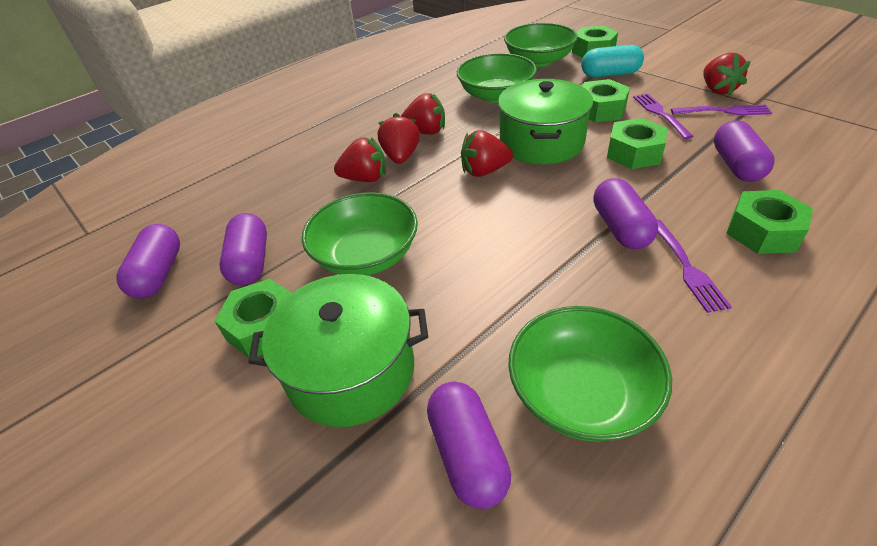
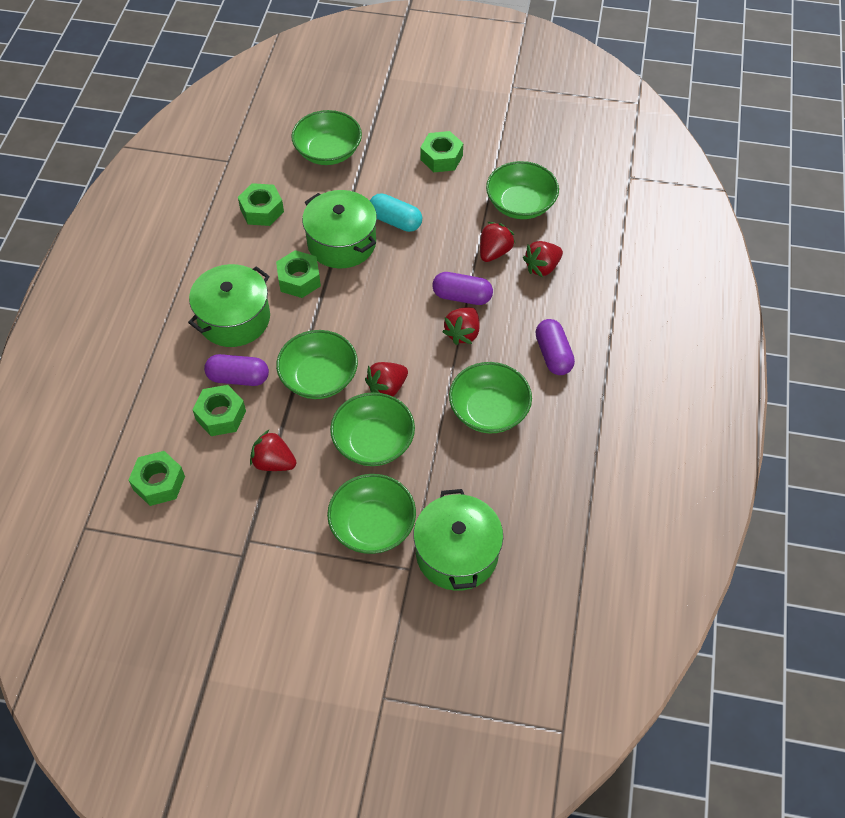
green bowl: [302,192,418,276] [457,53,537,103] [504,23,578,67] [508,306,672,442] = 4 -> [276,330,358,399] [291,110,362,165] [327,474,416,554] [330,392,415,466] [449,362,532,433] [486,161,559,219] = 6
green pot: [248,274,428,427] [498,79,593,164] = 2 -> [188,264,270,347] [302,190,377,268] [413,489,503,591] = 3
purple capsule: [116,224,180,298] [220,213,267,285] [427,382,511,509] [593,178,658,249] [714,121,775,182] = 5 -> [204,354,269,386] [432,272,493,305] [535,319,575,375] = 3
purple fork: [633,94,694,139] [656,219,732,313] [671,105,772,115] = 3 -> none = 0

